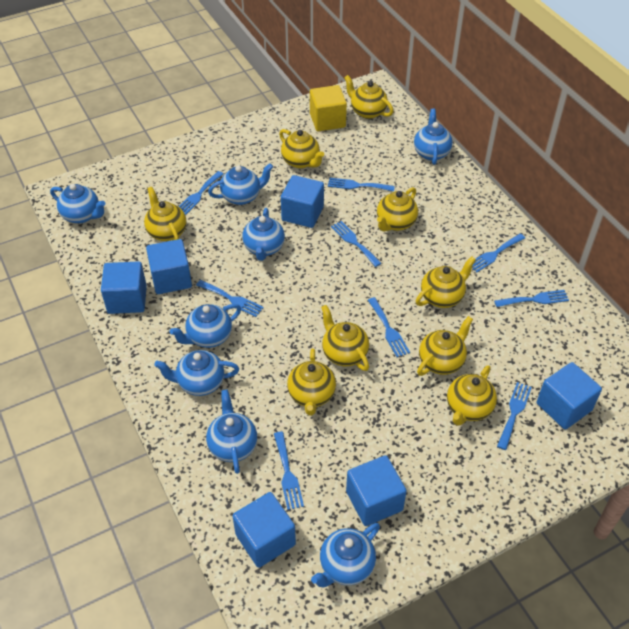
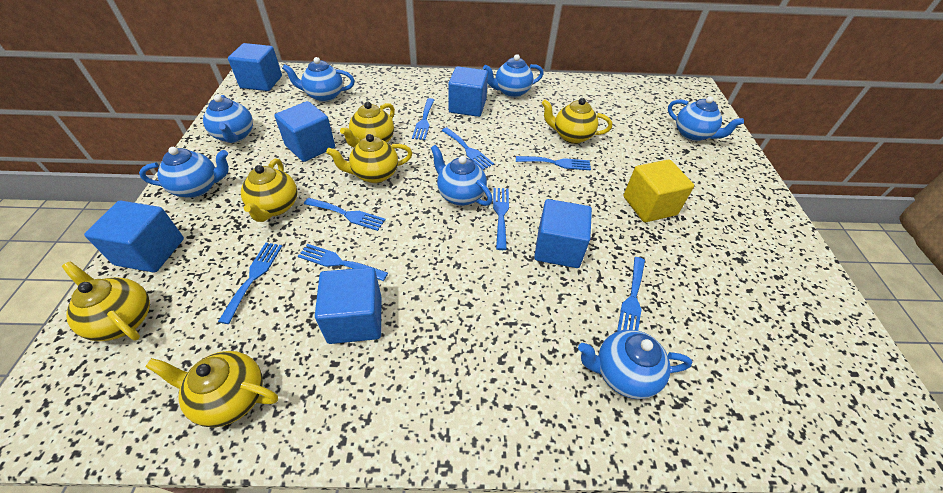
blue fork: [178,171,223,215] [196,280,264,317] [274,431,304,510] [328,178,395,191] [331,221,382,267] [368,297,410,357] [472,234,525,272] [494,290,569,307] [497,382,532,450] = 9 -> [218,243,282,324] [298,244,388,281] [304,198,386,231] [412,98,434,140] [441,127,494,170] [493,188,509,250] [516,156,591,170] [617,257,645,331] = 8
blue teapot: [50,184,105,223] [154,350,239,396] [170,304,241,348] [206,389,257,474] [208,163,273,205] [242,208,285,261] [311,523,380,587] [414,109,453,165] = 8 -> [139,147,229,198] [203,95,253,143] [282,57,355,102] [431,145,493,206] [483,54,544,98] [578,330,692,399] [668,96,744,141] = 7
yellow teapot: [144,187,186,241] [279,129,324,169] [287,348,336,416] [321,305,369,371] [344,75,394,119] [377,187,418,232] [416,256,476,308] [417,316,473,376] [447,365,497,426] = 9 -> [62,261,150,341] [145,351,278,427] [241,158,297,222] [326,134,412,183] [340,102,395,148] [542,98,612,144] = 6

